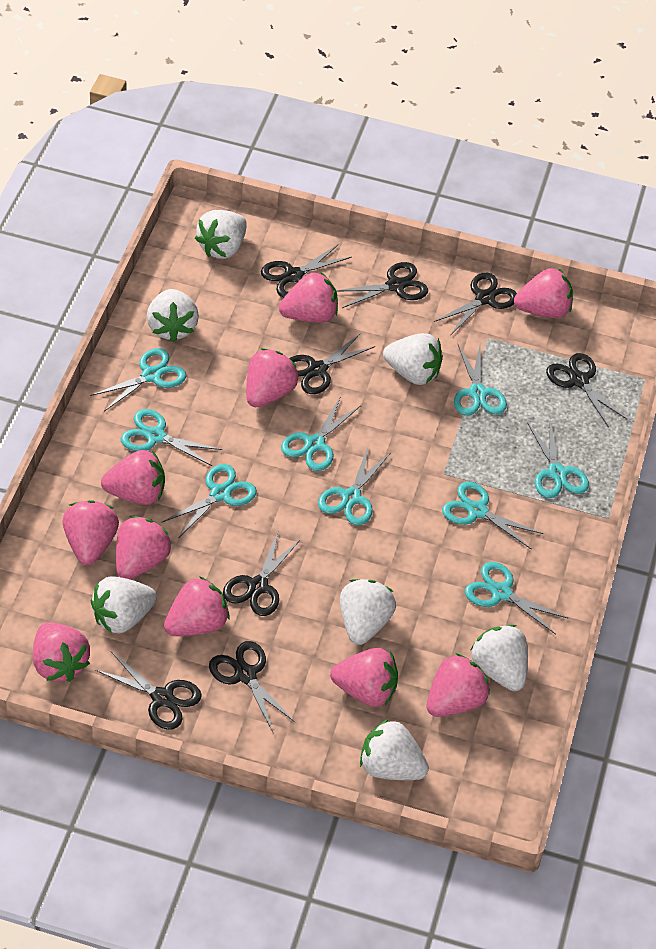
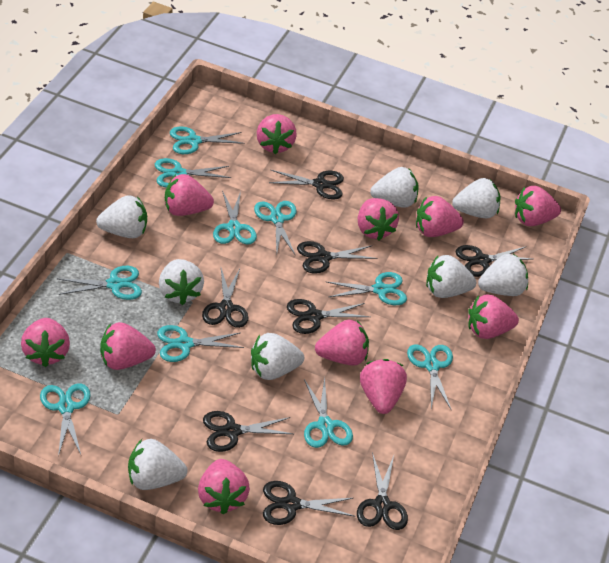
pink strawberry: [33,622,90,682] [62,500,119,565] [101,450,165,505] [116,516,172,579] [164,576,230,636] [246,349,298,407] [279,272,338,323] [330,648,398,707] [427,653,490,717] [514,268,573,318] = 10 -> [21,318,70,367] [100,322,156,370] [165,174,214,216] [198,459,250,515] [257,114,297,154] [315,320,369,366] [358,198,399,240] [360,359,407,414] [416,196,464,237] [468,294,519,339] [515,186,561,226] = 11
turquoise scissors: [90,348,187,411] [121,409,222,466] [161,464,257,538] [281,396,360,471] [318,447,390,525] [442,482,543,550] [454,344,507,416] [465,562,568,635] [527,420,589,498] = 9 -> [40,383,91,456] [58,266,142,300] [155,158,231,188] [157,325,244,362] [170,126,245,154] [213,191,257,244] [254,201,297,256] [304,377,353,448] [327,272,407,305] [407,344,453,411] = 10
white strawberry: [91,576,157,634] [147,289,199,342] [195,210,247,259] [340,579,396,645] [360,719,429,780] [383,333,443,385] [471,625,528,691] = 7 -> [96,195,147,238] [128,439,188,490] [159,259,204,305] [251,333,304,380] [370,167,419,208] [426,255,476,298] [452,178,501,218] [478,254,528,296] = 8

